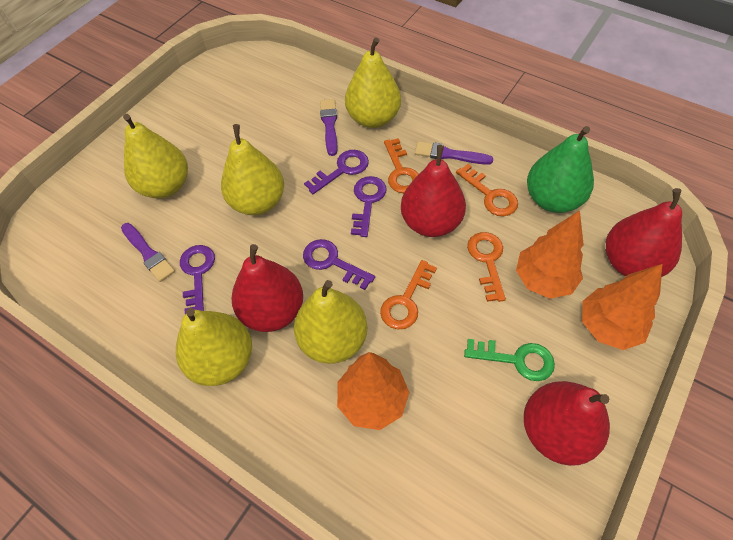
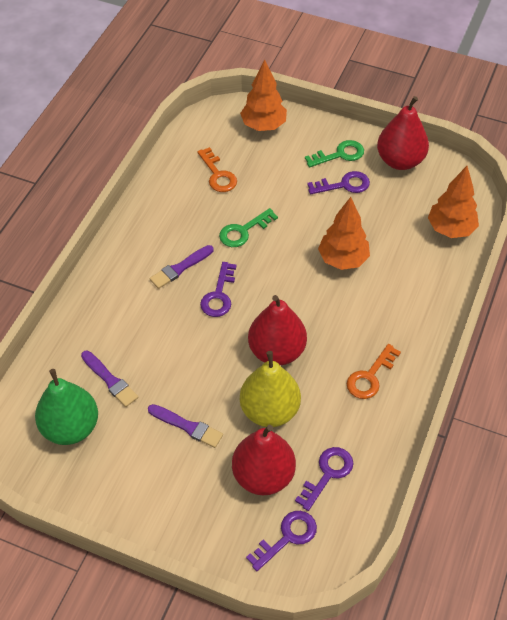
green key: [464,339,555,381] = 1 -> [219,208,278,247] [305,140,364,167] = 2
orange key: [380,260,437,329] [384,138,419,193] [456,164,518,216] [467,232,506,302] = 4 -> [197,147,237,192] [347,344,401,399] = 2
red pear: [232,244,303,332] [401,145,466,237] [523,381,610,466] [606,188,682,277] = 4 -> [232,425,296,495] [248,295,307,365] [377,96,429,170] = 3
yellow pear: [123,114,188,198] [176,308,252,386] [221,124,284,215] [294,280,367,364] [345,37,401,128] = 5 -> [240,351,301,427] = 1

